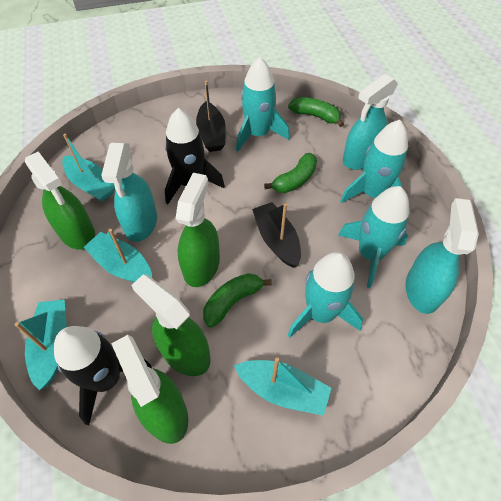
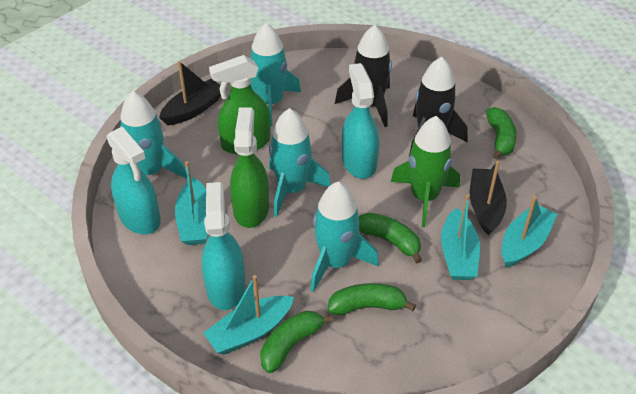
green banana: [203,273,272,328] [264,153,317,193] [288,97,344,127] = 3 -> [260,311,334,373] [328,283,416,315] [359,213,422,263] [486,107,517,160] = 4
green rocket: none = 0 -> [391,116,460,227] = 1
green spray bottle: [25,151,95,250] [111,335,188,444] [131,274,210,376] [175,173,220,287] = 4 -> [209,55,270,154] [230,107,269,228] = 2

